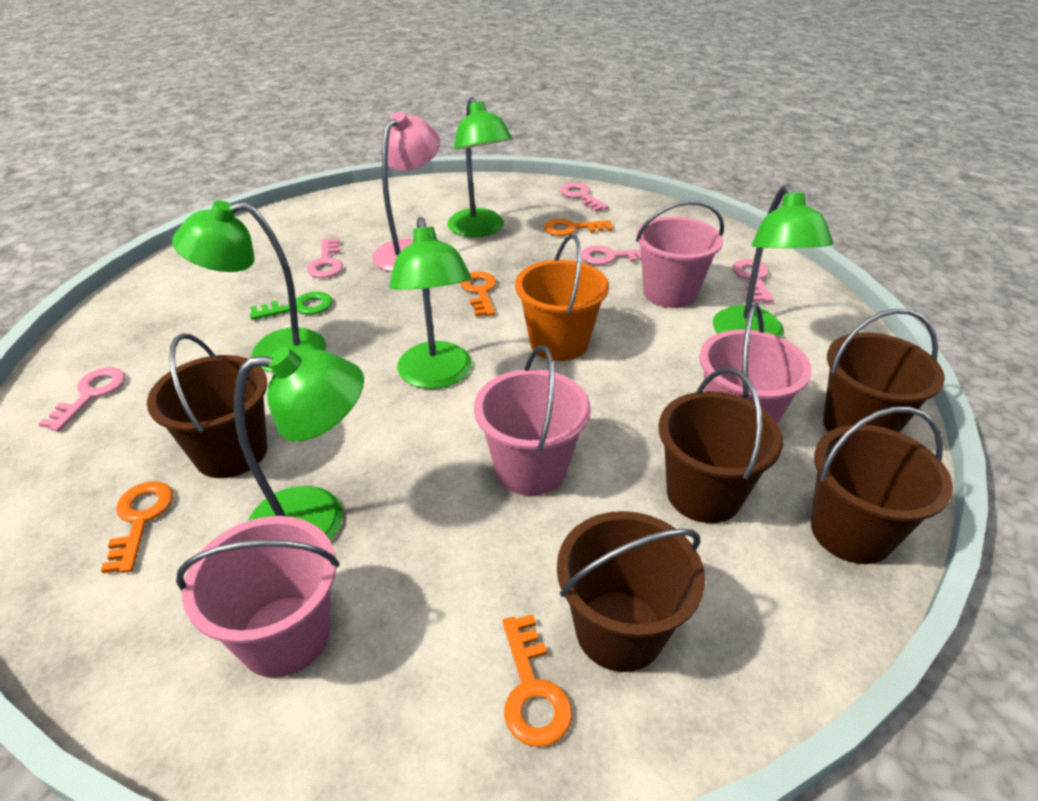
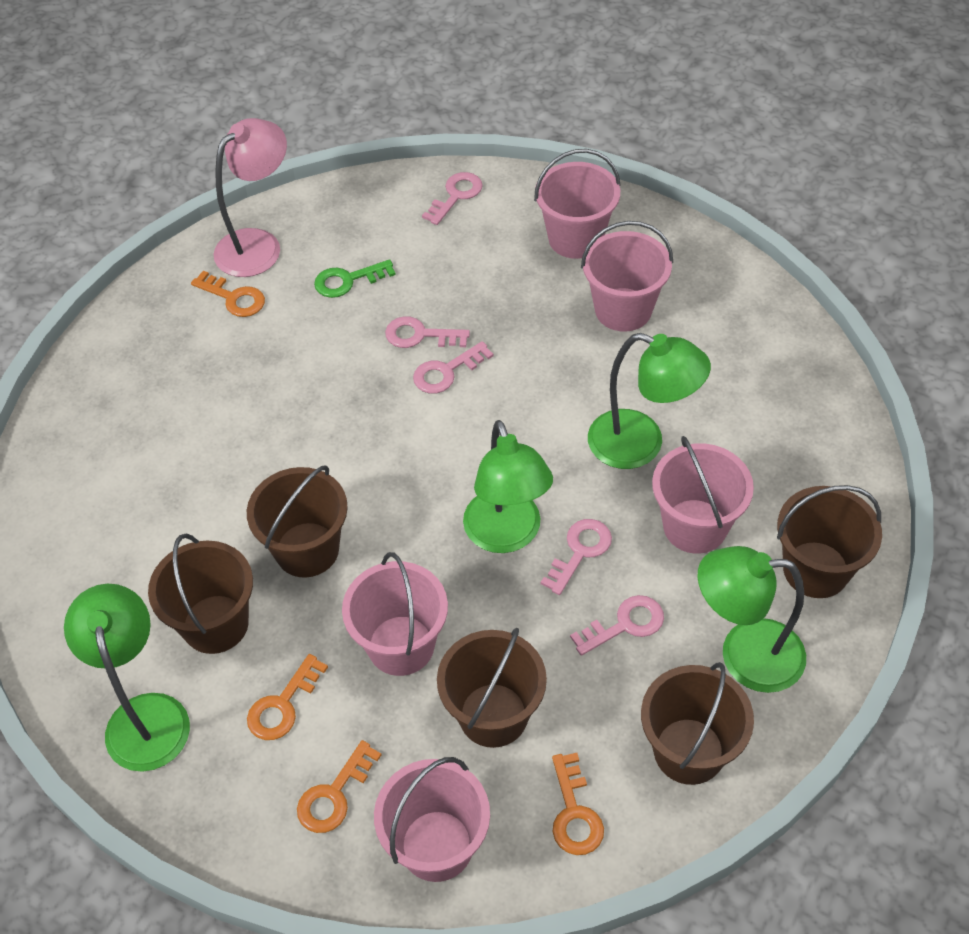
green lamp: [172,200,326,373] [234,347,364,541] [389,217,472,389] [448,97,513,237] [713,184,833,338] = 5 -> [64,584,190,772] [463,420,553,553] [588,333,711,469] [698,546,806,693] = 4
orange bucket: [515,234,609,361] = 1 -> none = 0
pink bucket: [176,516,339,678] [474,345,591,496] [636,200,724,308] [699,304,812,424] = 4 -> [342,552,448,676] [374,757,490,882] [534,149,621,259] [581,221,673,332] [652,436,754,554] = 5

